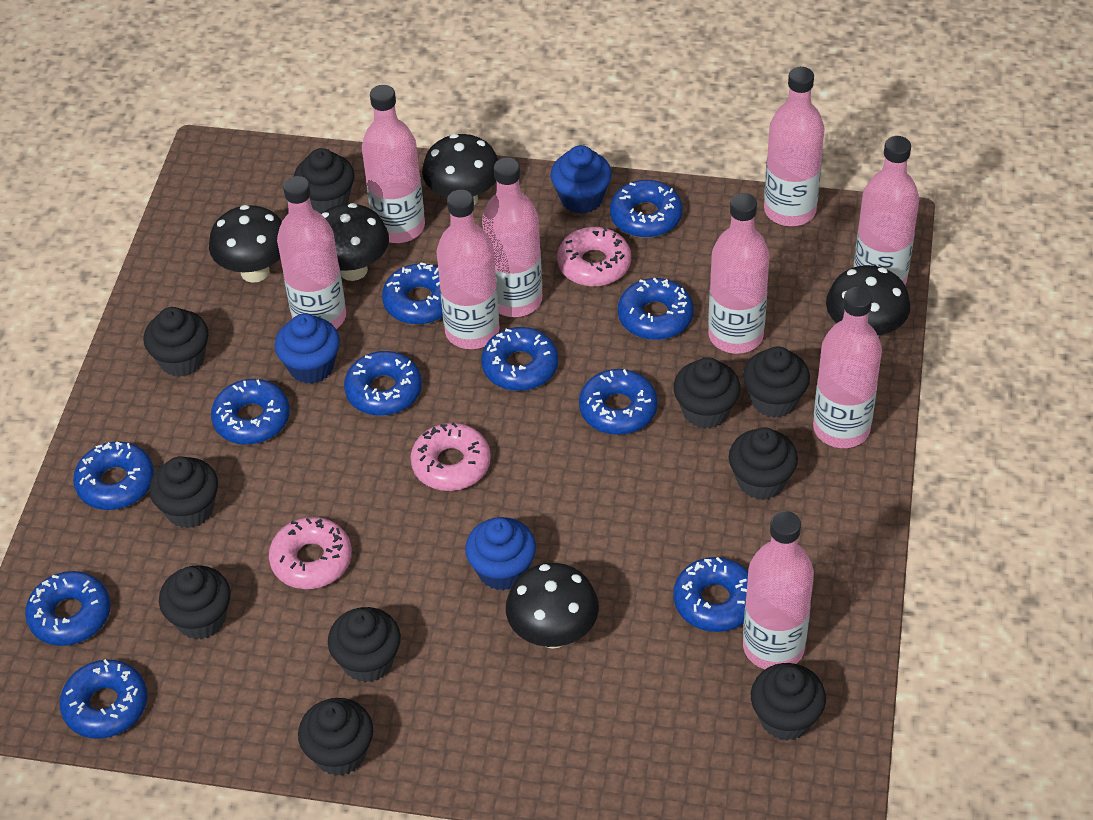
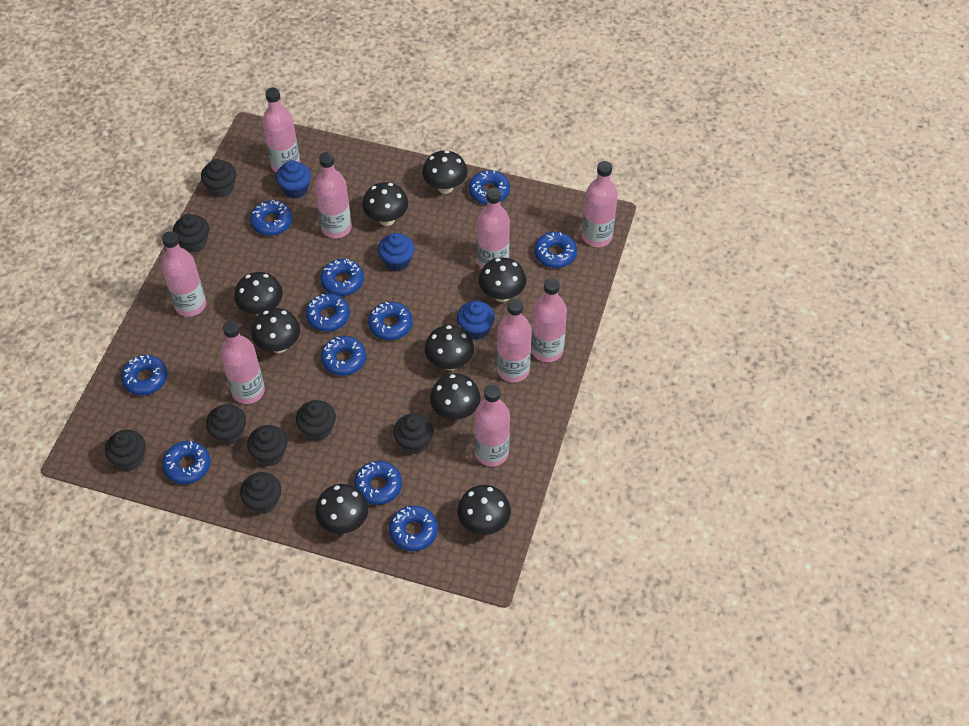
black cupcake: [144,307,209,377] [149,456,218,528] [159,565,231,640] [294,148,355,214] [298,698,373,776] [328,607,401,682] [673,357,740,429] [729,427,798,500] [743,346,810,418] [751,663,826,741] = 10 -> [105,430,146,471] [173,214,209,252] [201,159,236,197] [206,404,246,445] [240,472,281,514] [247,425,288,466] [296,400,336,441] [393,413,434,454] = 8
black mushroom: [209,205,282,283] [321,203,389,281] [422,134,498,206] [506,563,599,649] [826,265,910,338] = 5 -> [234,272,283,316] [251,308,300,353] [315,484,369,534] [362,182,408,226] [422,150,468,194] [425,325,474,370] [430,373,481,420] [457,485,511,535] [479,257,526,302] = 9
pink donut: [269,517,352,589] [410,422,491,491] [557,226,631,287] = 3 -> none = 0

